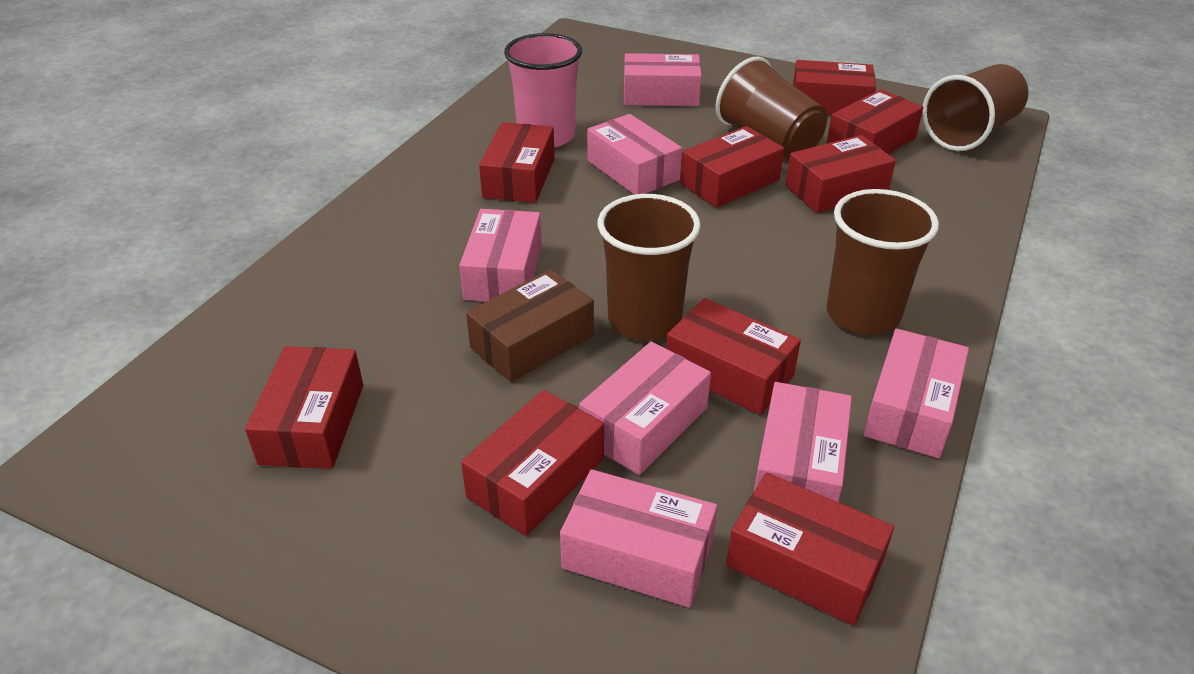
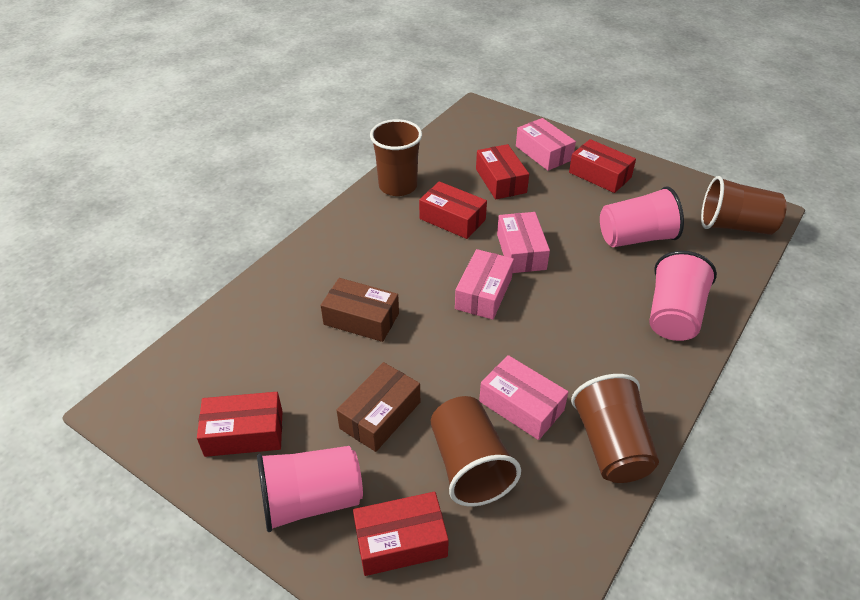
brown box: [466,269,594,382] = 1 -> [321,278,399,342] [337,362,420,452] = 2
pink box: [459,209,542,302] [560,469,717,608] [579,342,711,475] [587,114,682,195] [624,53,702,106] [754,382,852,502] [863,329,969,458] = 7 -> [455,249,514,320] [479,355,568,440] [497,212,550,273] [516,118,576,171] = 4
pink cup: [504,33,582,148] = 1 -> [257,446,363,532] [600,186,684,247] [650,251,717,341] = 3
red box: [245,346,363,469] [461,390,604,536] [479,122,555,203] [666,298,801,415] [680,126,784,207] [726,473,894,626] [785,135,896,213] [793,60,876,115] [826,89,924,154] = 9 -> [197,392,282,457] [353,492,449,576] [419,181,487,239] [476,144,529,199] [569,139,636,193] = 5

